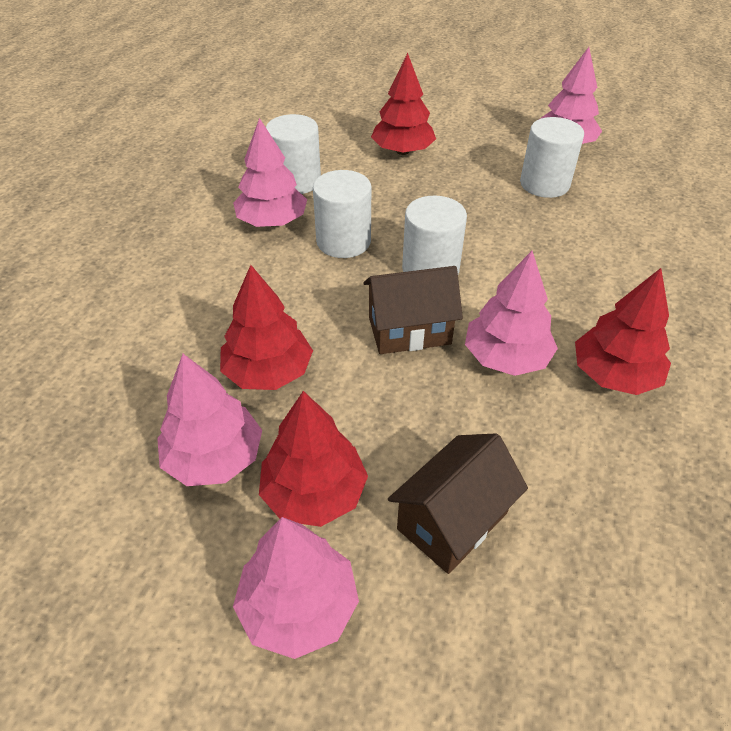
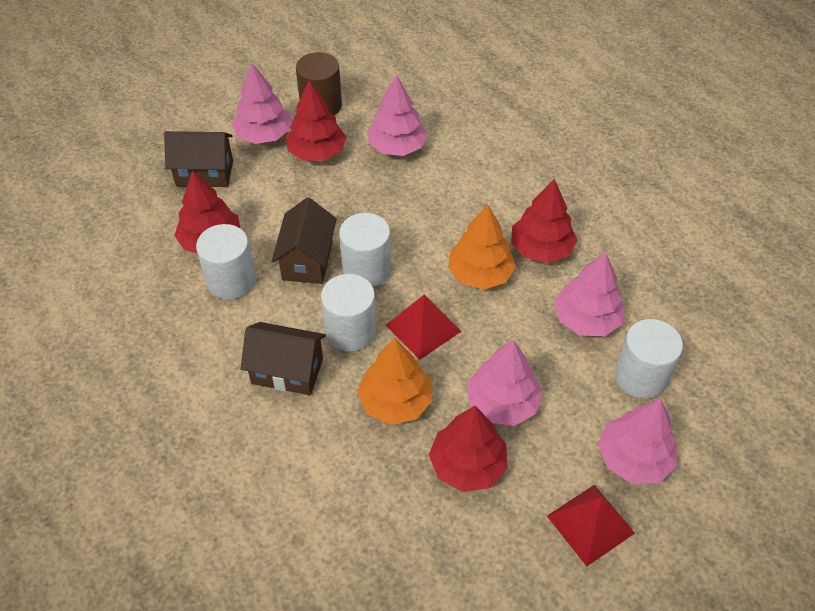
brown cylinder: none = 0 -> [296,52,342,115] = 1
brown house: [363,266,463,354] [388,433,528,574] = 2 -> [164,131,233,187] [241,322,326,395] [272,197,337,284] = 3
orange tree: none = 0 -> [357,338,433,425] [448,205,516,290] = 2
red pyramid: none = 0 -> [386,295,461,360] [547,485,635,566] = 2

